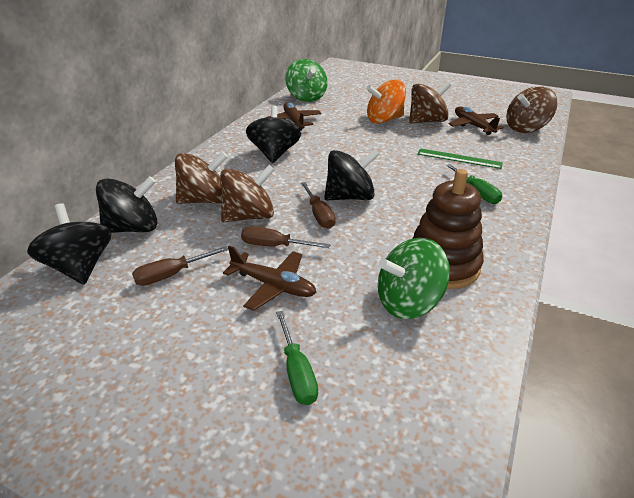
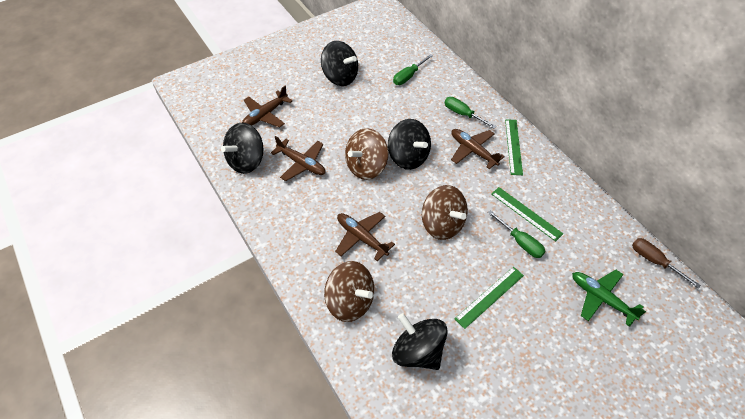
brown plane: [223,246,316,311] [266,102,321,131] [448,106,504,135] = 3 -> [242,86,292,127] [271,136,325,181] [335,212,395,261] [451,129,505,169] = 4
brown screwdriver: [132,246,229,286] [241,226,331,248] [301,182,336,229] = 3 -> [632,238,701,288] = 1
brown spinning top: [175,152,228,204] [220,165,275,222] [409,82,451,124] [506,86,558,133] = 4 -> [324,261,374,322] [345,128,388,180] [422,185,468,240] = 3
brown stacking toy: [412,169,484,289] = 1 -> none = 0
green plane: none = 0 -> [572,270,646,327] = 1
green ruler: [418,148,503,169] = 1 -> [455,267,524,329] [491,187,563,242] [505,119,523,175] = 3
green screwdriver: [276,311,318,405] [446,164,502,204] = 2 -> [393,54,433,85] [445,97,496,129] [488,210,546,258] = 3
green spinning top: [285,59,328,102] [378,238,450,319] = 2 -> none = 0
orange spinning top: [367,79,406,124] = 1 -> none = 0

